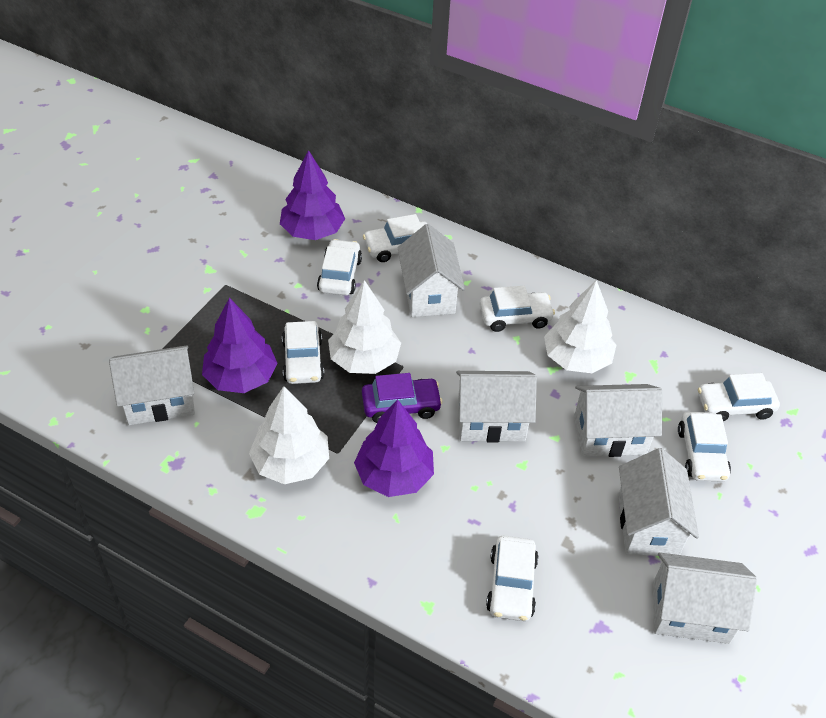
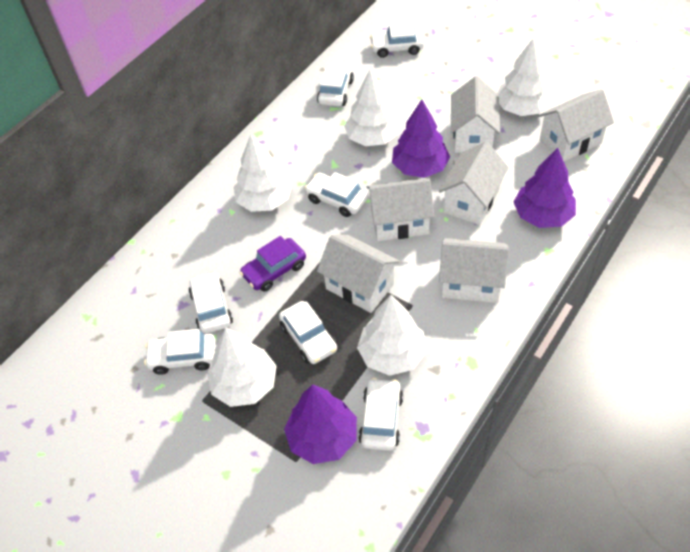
white tree: [249,386,329,484] [328,280,401,374] [544,280,616,373] = 3 -> [207,328,277,407] [233,135,292,212] [344,70,400,146] [357,295,427,376] [497,38,552,116] = 5

